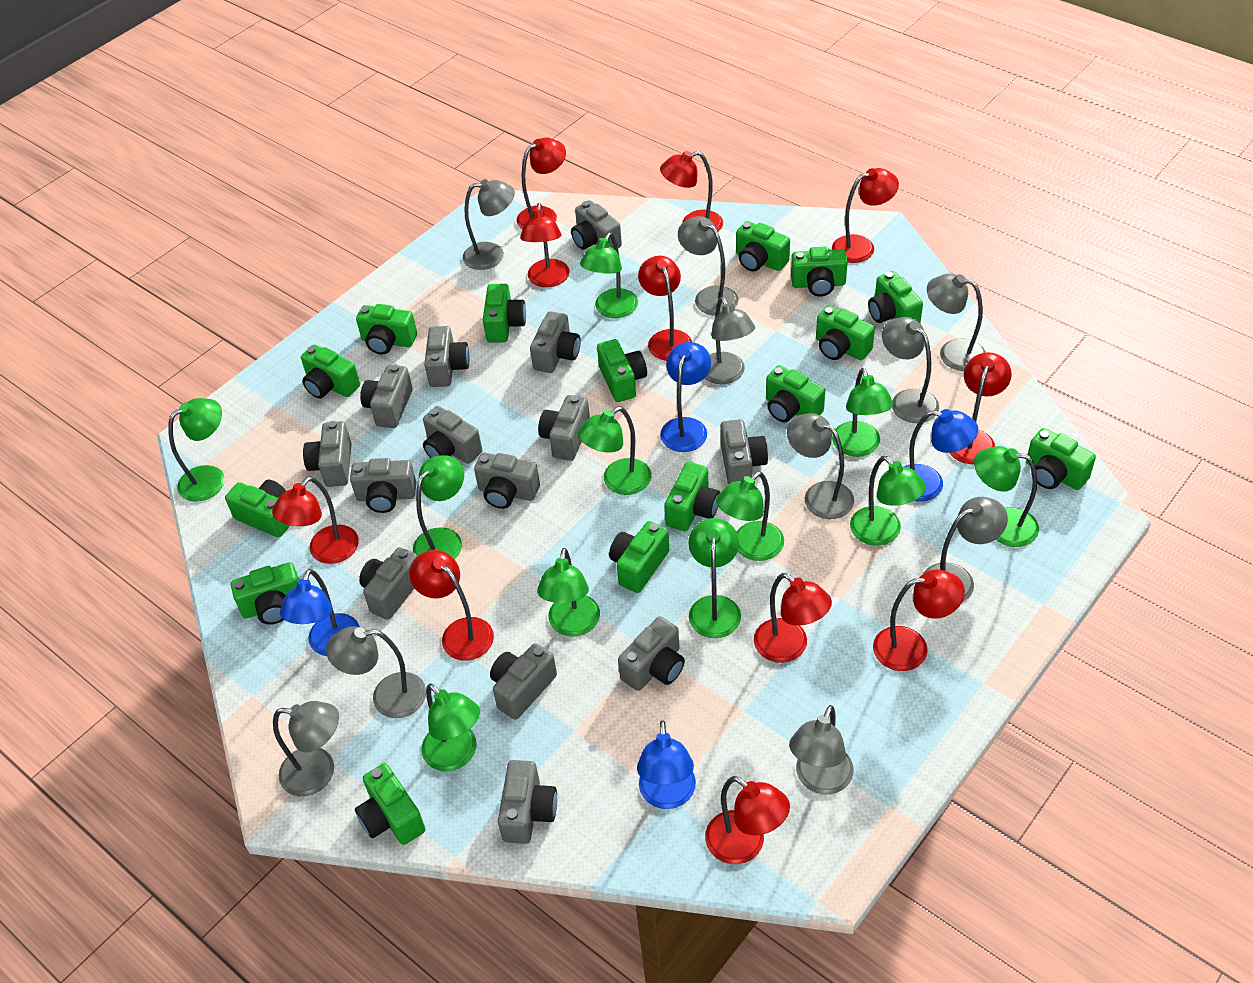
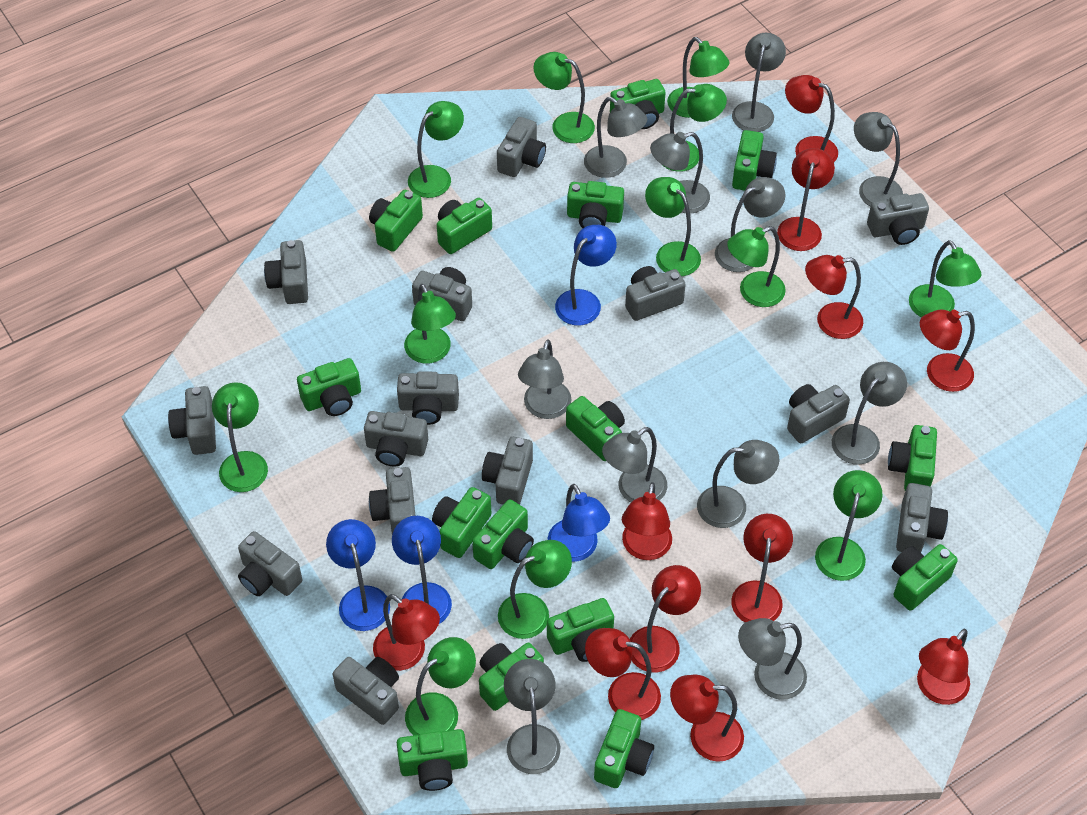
green lamp: [168,398,225,502] [413,455,464,560] [422,683,480,771] [537,548,600,637] [578,407,651,495] [580,233,638,318] [688,518,741,638] [716,472,784,561] [832,368,893,457] [850,456,926,546] [974,446,1039,547] = 11 -> [212,382,268,492] [404,284,456,364] [405,637,476,735] [408,101,464,198] [498,540,572,639] [533,52,595,143] [645,177,701,276] [664,84,727,172] [667,37,729,118] [727,226,786,307] [815,470,882,581] [909,240,981,318] = 12
grey lamp: [273,701,339,796] [326,626,426,718] [463,179,515,270] [678,216,738,315] [705,297,755,384] [787,413,854,519] [789,705,854,794] [882,317,939,423] [923,497,1008,602] [927,274,986,371] = 10 -> [504,659,560,774] [518,339,571,419] [584,97,647,178] [602,427,667,502] [650,132,710,214] [697,440,779,528] [715,177,786,272] [732,33,786,132] [738,618,807,700] [832,362,907,465] [854,112,903,207] = 11

